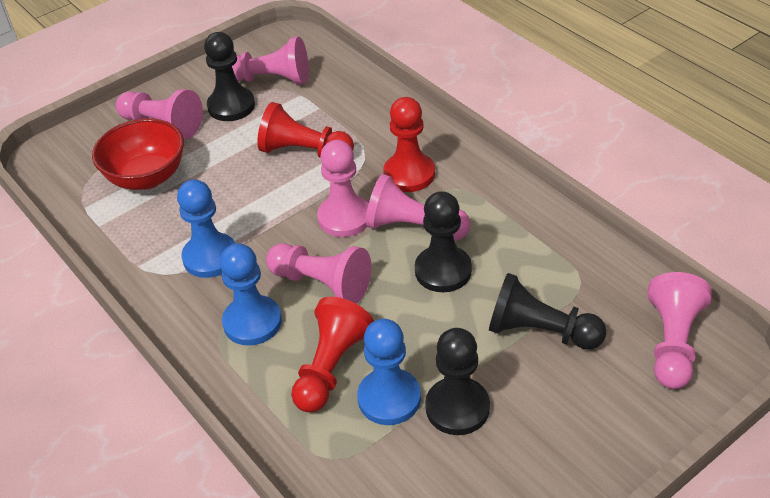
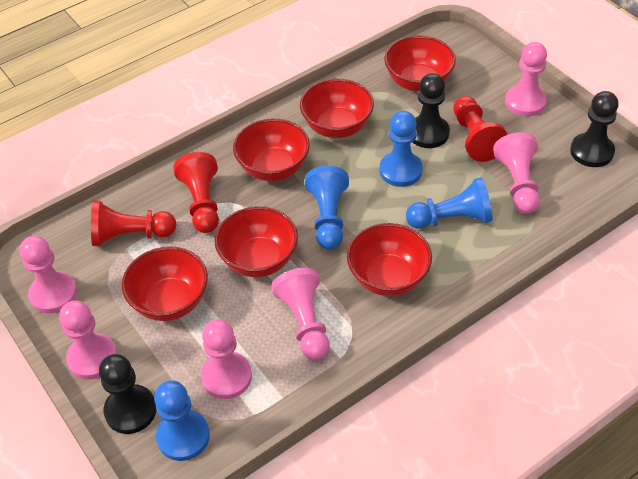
black pawn: [204,32,255,121] [415,191,472,292] [425,328,490,435] [489,273,607,350] = 4 -> [99,354,156,434] [413,73,450,148] [570,91,619,167] = 3
blue pawn: [177,179,236,278] [220,243,282,346] [357,319,421,425] = 3 -> [154,380,210,461] [305,166,349,249] [380,111,423,187] [406,177,493,229] = 4
red bowl: [92,118,184,190] = 1 -> [122,246,208,321] [215,206,298,277] [233,118,310,181] [300,79,374,138] [347,223,432,296] [384,35,456,92] = 6

